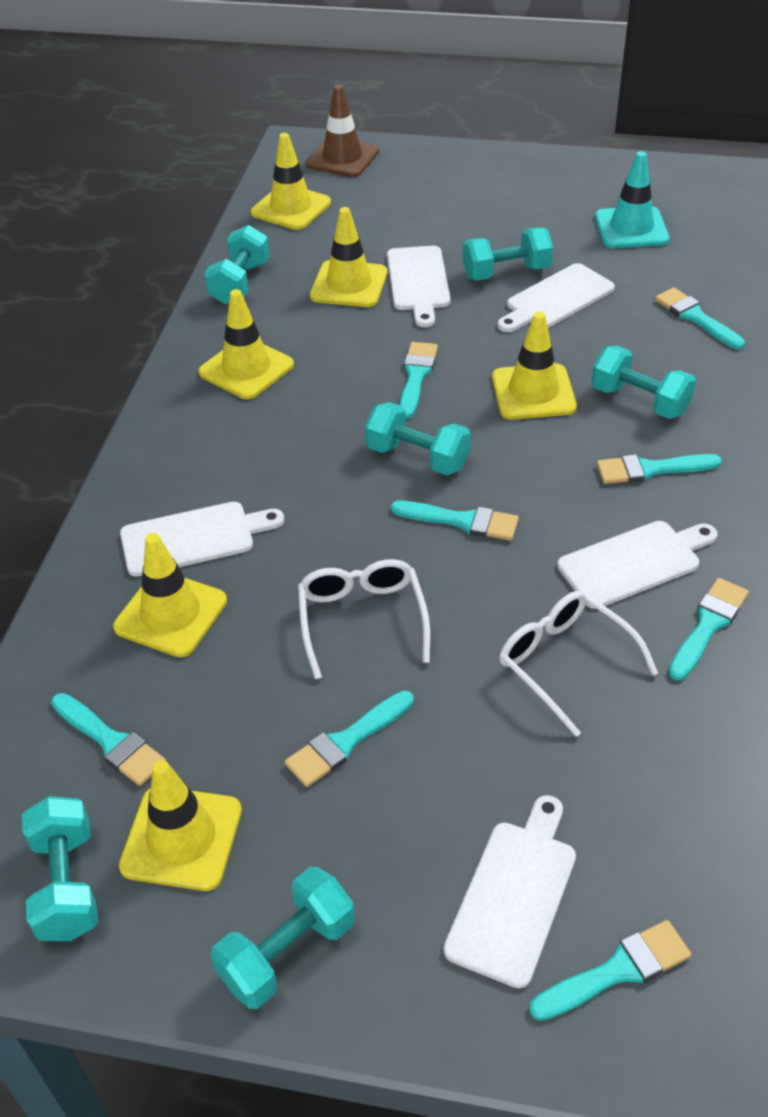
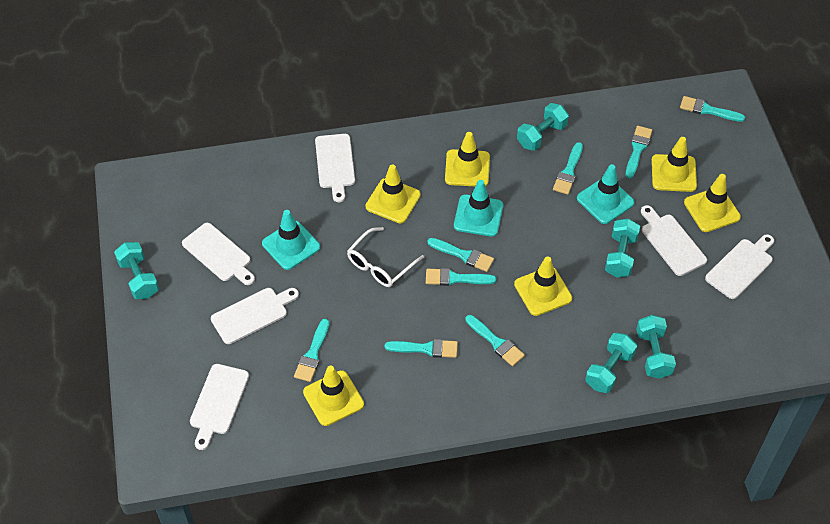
brown traffic cone: [305,85,379,177] = 1 -> none = 0
turquoise dumbbell: [22,796,98,941] [204,225,270,305] [211,867,355,1009] [365,402,471,475] [463,228,553,281] [591,346,696,419] = 6 -> [114,242,159,299] [517,103,569,151] [585,333,637,393] [605,218,640,277] [636,315,676,379] = 5
turquoise traffic cone: [595,151,670,248] = 1 -> [262,210,320,270] [454,180,503,237] [577,164,634,224] = 3
white cutting board: [120,502,284,577] [387,246,450,327] [444,795,576,988] [497,263,615,332] [557,521,717,609] = 5 -> [182,223,255,285] [190,364,249,450] [211,288,299,344] [315,134,355,202] [641,205,707,276] [705,234,774,299] = 6
white glasses: [298,559,430,679] [499,591,658,737] = 2 -> [347,227,424,287] = 1

